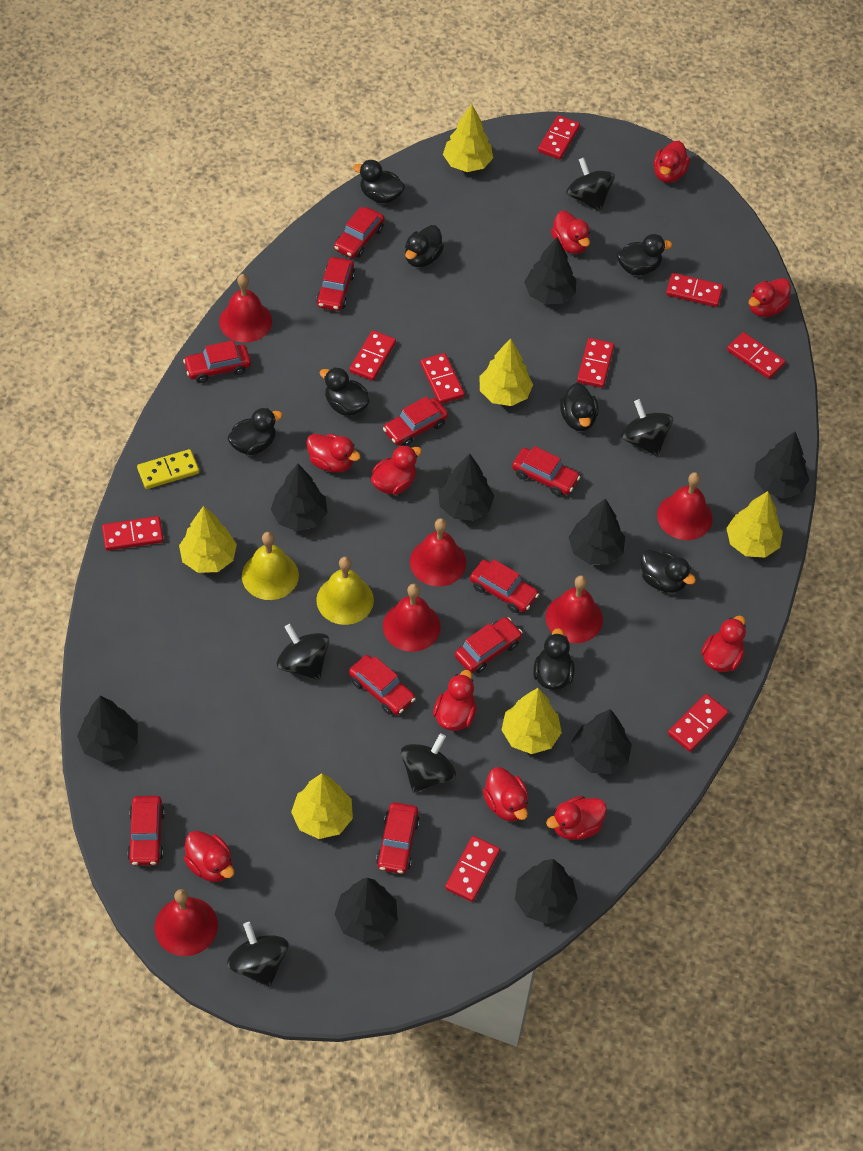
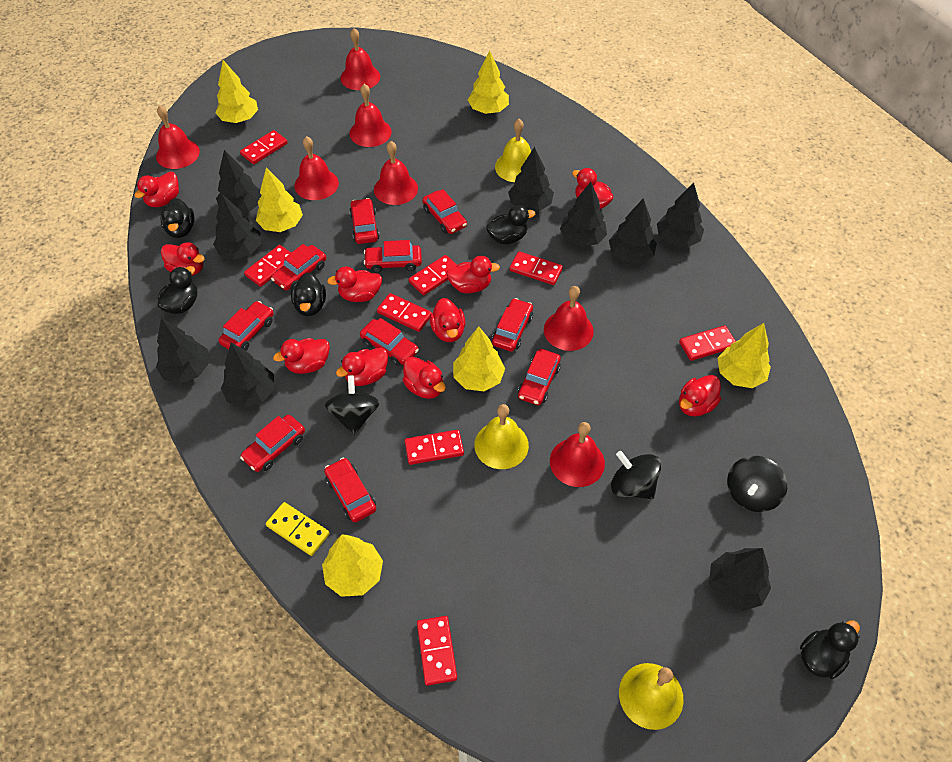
black duck: [227,408,283,455] [320,367,370,416] [353,160,405,203] [405,225,444,267] [533,628,575,690] [560,383,599,431] [617,234,672,276] [641,549,696,593] = 8 -> [158,266,197,314] [160,198,195,238] [291,272,326,316] [486,205,535,244] [800,620,860,679] = 5
black spinning top: [227,922,289,987] [277,624,329,680] [401,733,456,793] [566,158,615,212] [621,399,673,456] = 5 -> [325,375,380,435] [611,451,661,499] [727,456,787,512] = 3
red bell: [155,889,218,956] [219,274,272,343] [383,584,441,652] [410,518,466,586] [546,575,603,643] [657,472,713,540] = 6 -> [156,105,200,169] [294,136,339,200] [340,28,380,90] [350,84,392,147] [374,141,418,205] [544,286,594,351] [550,422,605,487] = 7
red domino: [102,516,163,551] [349,330,396,381] [420,353,465,404] [445,836,500,902] [538,115,580,160] [577,338,614,388] [666,273,723,307] [668,694,728,752] [727,332,785,379] = 9 -> [240,130,288,164] [244,245,291,287] [377,293,432,332] [405,430,464,465] [409,255,457,295] [417,616,457,686] [509,251,563,285] [679,325,736,361] = 8
yellow bell: [242,532,299,600] [316,557,374,625] = 2 -> [474,404,529,469] [495,119,531,182] [619,663,684,730] = 3

